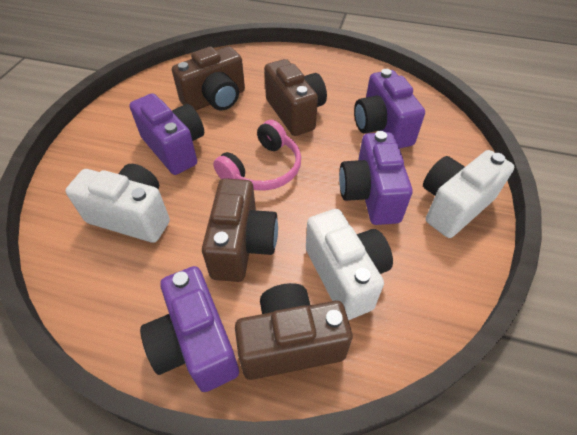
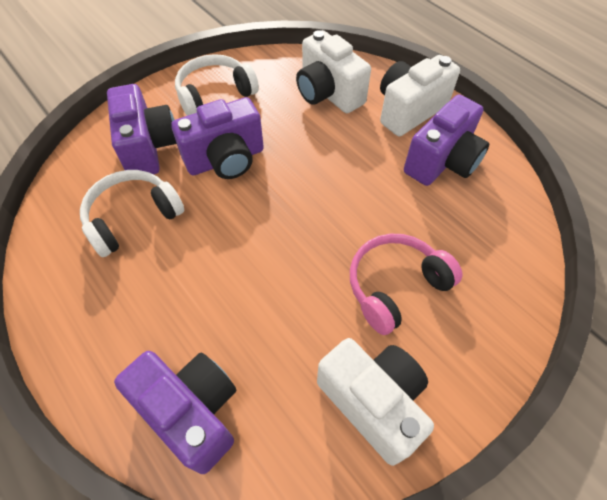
brown camera: [172,46,245,110] [202,178,278,282] [235,283,352,380] [264,59,327,136] = 4 -> none = 0
white headphones: none = 0 -> [80,170,184,257] [175,54,259,116] = 2

